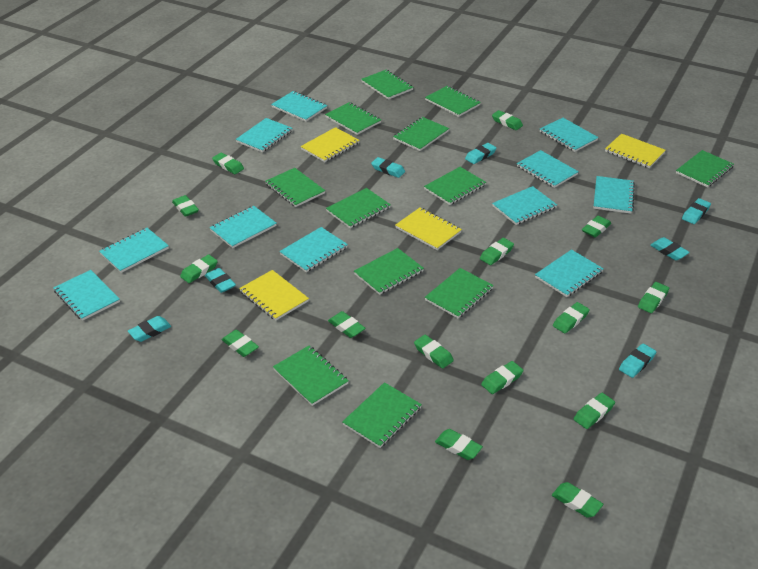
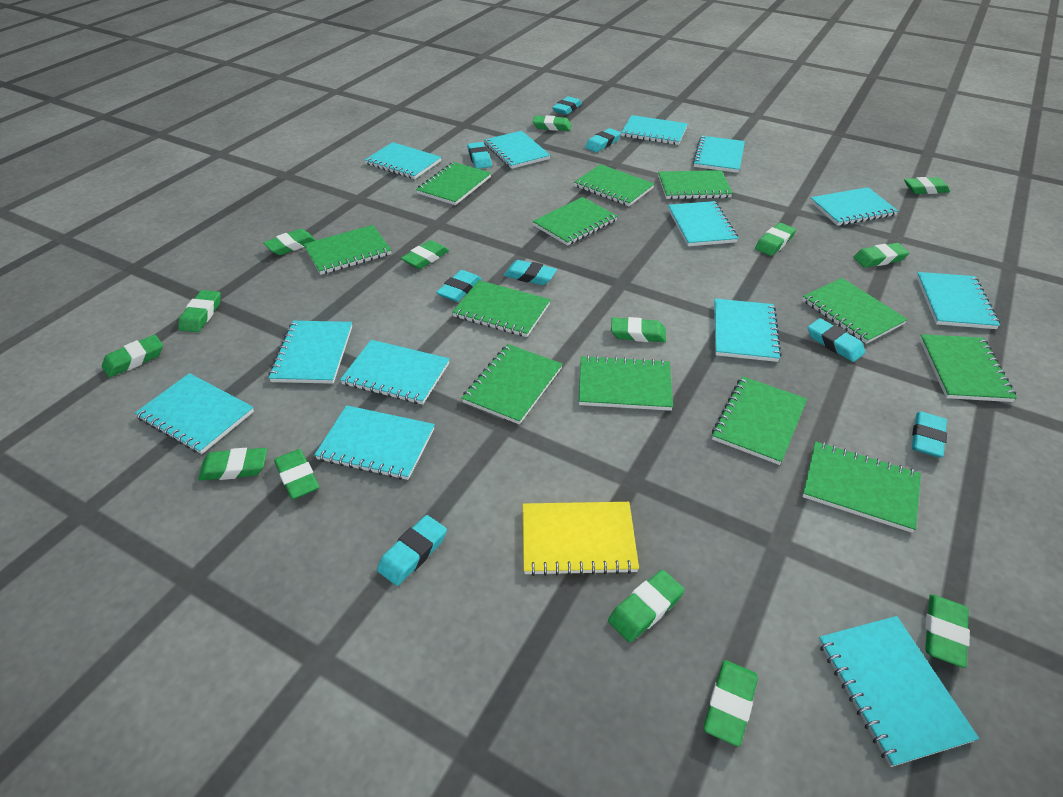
green eraser: [172,195,199,217] [180,255,218,283] [212,153,244,174] [222,330,259,357] [328,311,366,338] [414,335,454,369] [435,429,483,460] [480,238,514,265] [481,361,523,394] [492,110,523,130] [552,482,603,517] [553,302,590,333] [574,393,615,429] [582,216,611,238] [638,282,669,313] = 15 -> [102,335,163,377] [178,290,221,332] [198,448,267,480] [263,229,316,255] [274,449,319,499] [401,240,449,269] [533,115,572,131] [608,570,685,642] [611,317,666,342] [704,660,758,747] [755,223,796,256] [854,243,909,268] [904,177,950,194] [925,594,970,668] = 14
turquoise eraser: [128,316,171,342] [205,268,236,293] [371,157,405,178] [465,143,496,164] [619,344,656,378] [650,237,690,260] [682,198,711,224] = 7 -> [377,515,447,586] [436,270,481,302] [467,142,492,169] [504,260,557,285] [552,96,582,115] [585,128,621,152] [808,318,865,362] [912,411,947,458] = 8
turquoise notebook: [53,270,120,321] [99,228,169,273] [210,206,277,248] [236,118,293,153] [271,91,327,122] [279,227,348,272] [492,186,557,225] [517,150,579,188] [535,249,604,297] [540,118,599,152] [594,176,635,214] = 11 -> [135,373,254,454] [269,321,352,384] [314,405,435,480] [340,340,450,405] [365,142,441,179] [484,131,550,169] [621,115,688,145] [668,201,738,246] [693,136,745,173] [714,299,782,362] [810,187,898,226] [818,616,979,767] [916,272,1000,329] = 13
yellow notebook: [239,270,309,321] [300,127,360,162] [395,208,462,250] [605,134,666,168] = 4 -> [523,502,639,576] = 1

